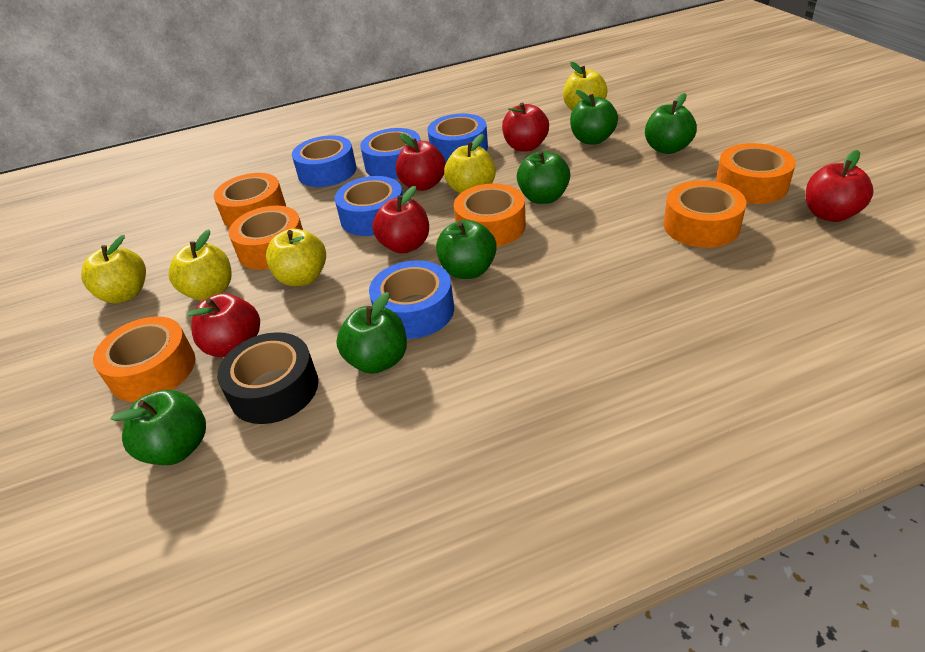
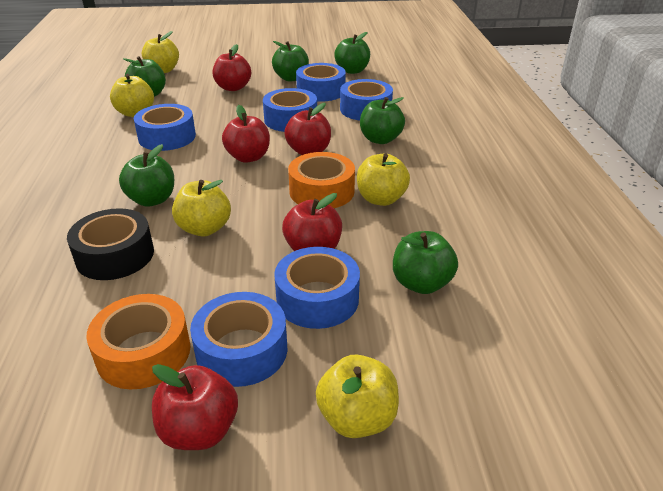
blue tape: [292,135,357,187] [335,176,403,236] [360,128,421,179] [369,260,454,339] [427,113,488,162] = 5 -> [134,104,196,151] [190,292,287,387] [263,88,317,132] [274,247,360,329] [296,63,346,102] [340,79,393,120] = 6
orange tape: [93,316,195,402] [214,173,286,228] [229,206,303,270] [454,184,526,246] [664,181,747,248] [716,143,796,204] = 6 -> [86,294,190,389] [288,152,355,208] = 2

